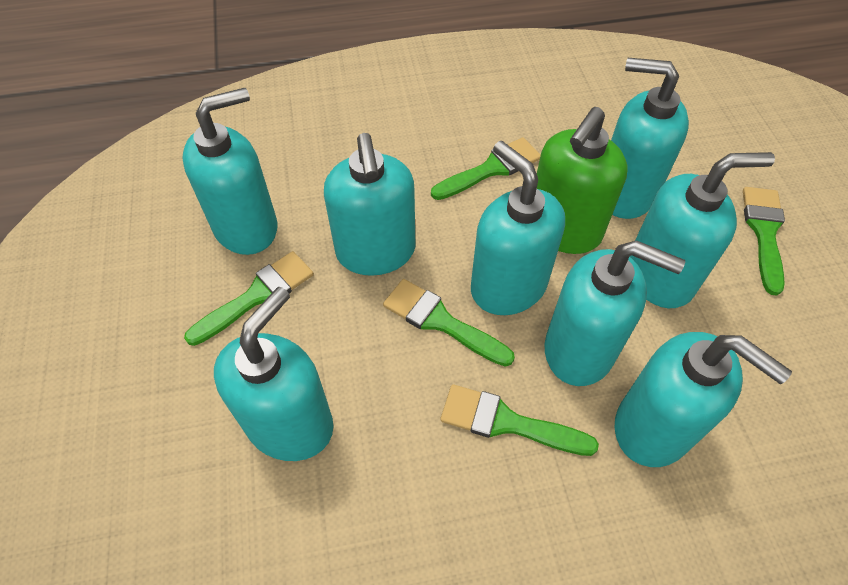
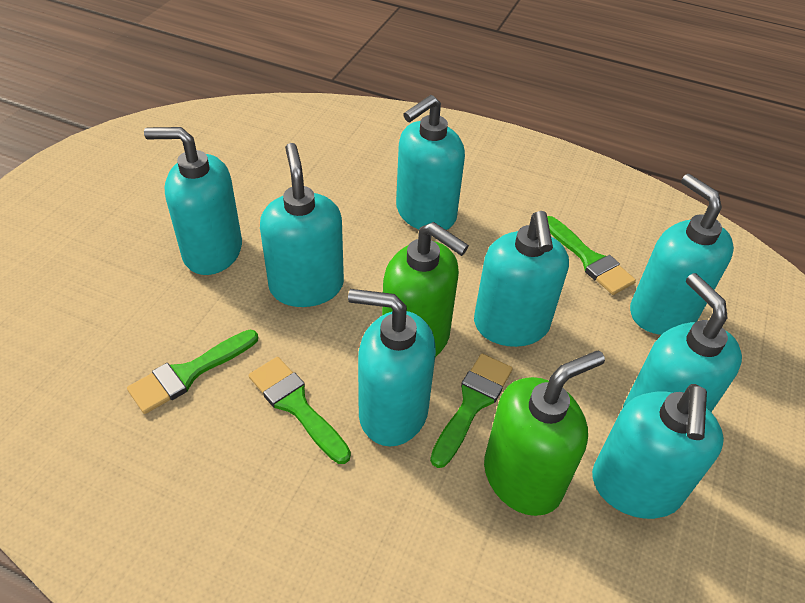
green brush: [184,251,314,346] [383,279,515,367] [431,137,541,200] [441,384,599,456] [743,187,785,296] = 5 -> [127,330,258,414] [249,357,351,464] [430,353,513,468] [547,216,636,295] = 4
green soap dispenser: [537,107,628,254] = 1 -> [382,222,469,357] [484,350,605,516] = 2

